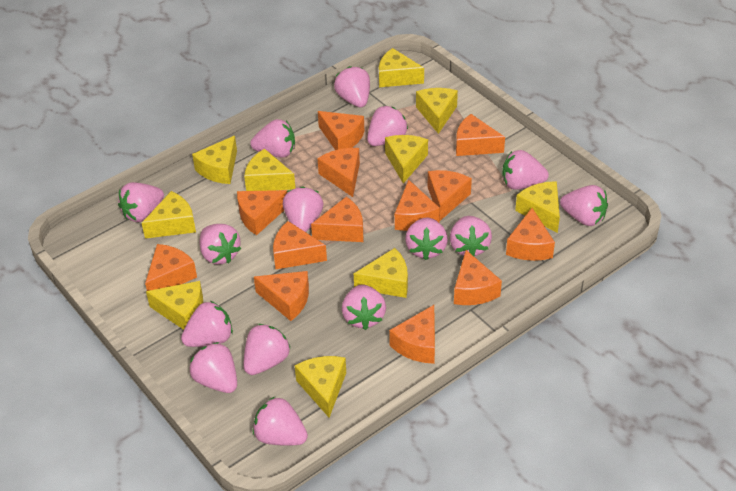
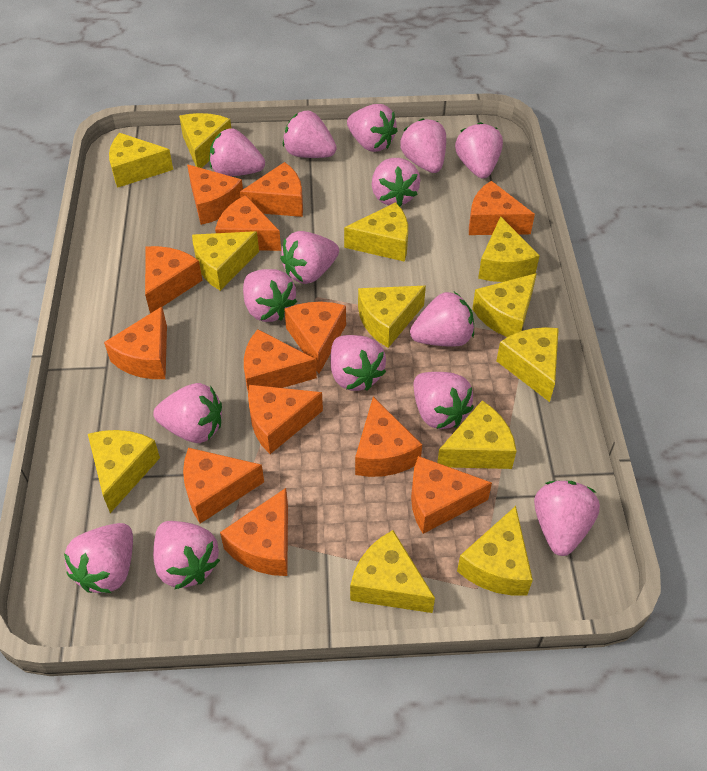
yellow cheese: [142,191,196,239] [146,281,203,330] [192,136,237,184] [244,148,295,191] [295,356,346,418] [354,248,408,298] [379,48,424,87] [385,135,428,184] [416,88,458,134] [515,181,560,233] = 10 -> [88,430,160,513] [109,133,173,188] [179,113,231,168] [192,231,259,291] [344,202,408,262] [350,530,435,613] [358,286,426,348] [437,400,516,469] [457,506,533,596] [472,273,537,337] [478,216,540,282] [496,327,559,402] = 12

